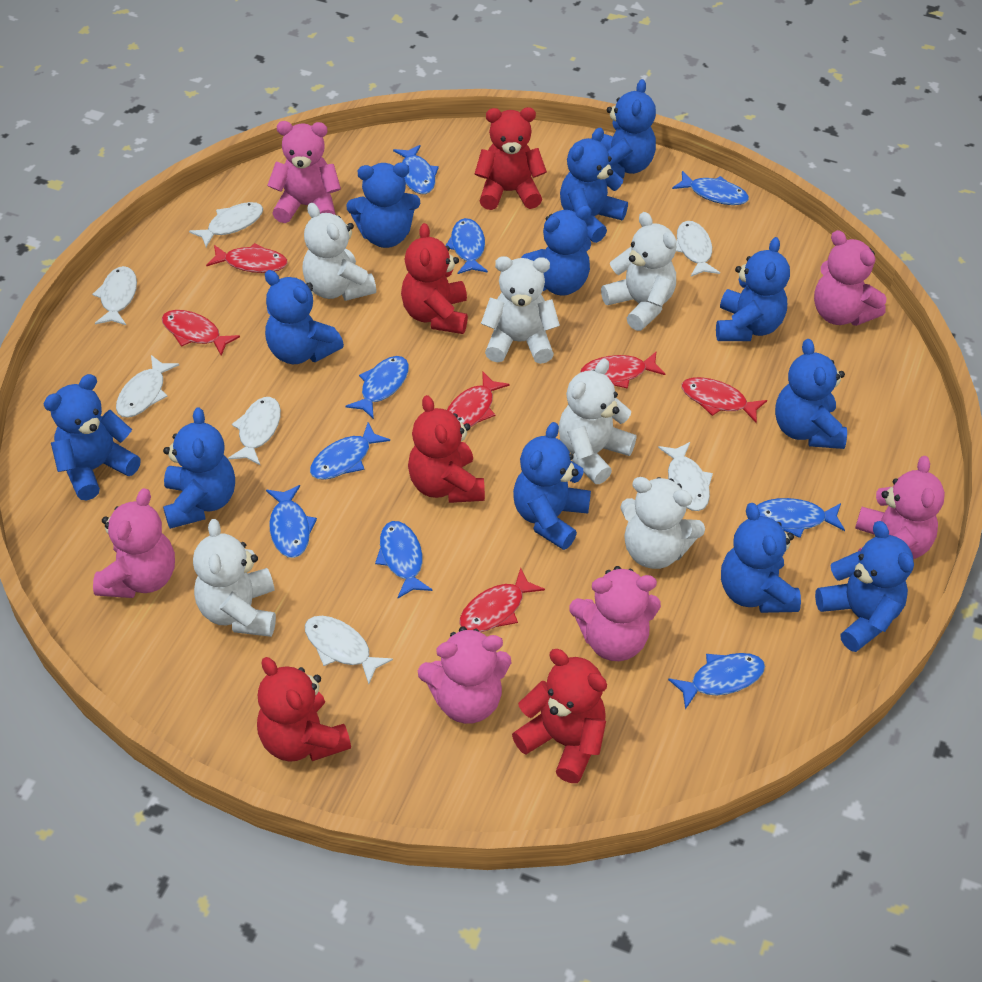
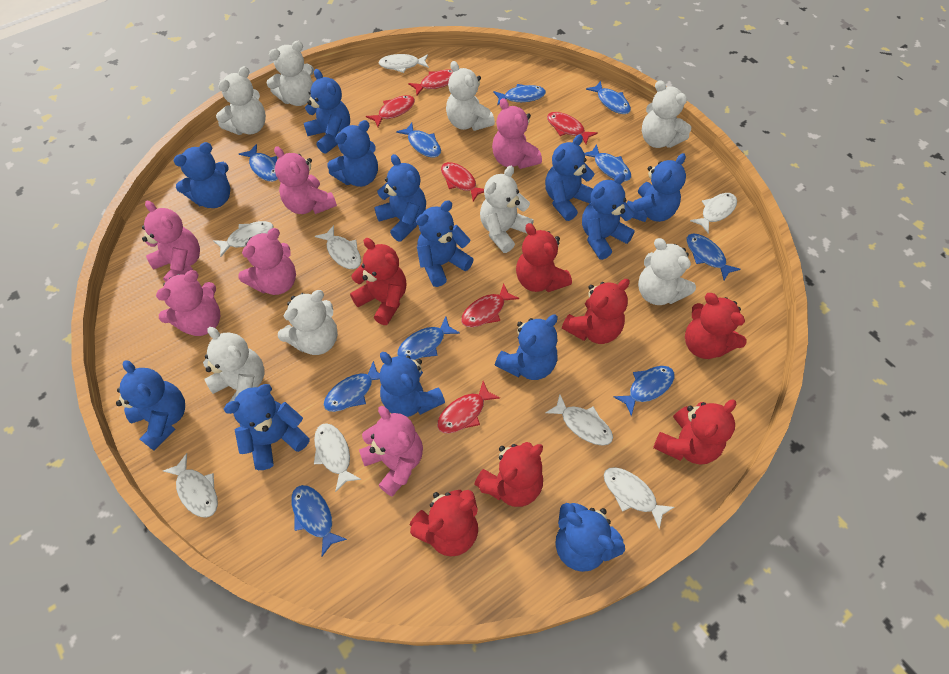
blue fish: [266,485,317,558] [310,422,390,480] [345,356,409,419] [375,521,432,598] [393,145,439,194] [445,218,488,274] [668,653,765,710] [672,171,749,205] [757,498,845,538] = 9 -> [239,144,278,181] [291,485,347,557] [324,361,380,412] [396,123,441,157] [397,317,460,360] [493,84,546,106] [584,144,631,181] [586,81,631,114] [614,366,674,416] [687,234,741,280] = 10
blue teddy bear: [44,374,141,500] [163,407,235,529] [265,270,344,364] [346,162,420,248] [513,422,591,550] [521,205,591,296] [560,128,628,243] [601,79,656,178] [716,237,790,341] [721,503,801,613] [775,339,847,449] [815,521,914,652] = 12 -> [116,360,185,451] [173,142,230,208] [224,384,310,470] [304,69,350,154] [327,120,378,187] [374,154,426,242] [380,352,445,417] [416,200,474,287] [495,314,558,380] [545,134,595,221] [555,503,625,572] [582,173,635,260] [627,153,686,222] = 13
red teddy bear: [257,657,351,762] [401,223,468,334] [408,395,485,503] [475,107,547,210] [512,649,607,783] = 5 -> [350,238,406,325] [410,490,478,557] [474,442,543,507] [516,223,572,292] [562,279,630,344] [653,399,736,465] [685,293,747,359] = 7
white fish: [92,266,137,325] [116,355,179,418] [189,202,263,247] [228,397,281,465] [305,616,393,684] [658,442,713,511] [676,221,720,276] = 7 -> [163,453,218,517] [213,221,274,257] [314,423,361,492] [315,225,361,269] [379,54,429,73] [545,394,613,446] [604,467,674,529] [690,193,737,233] = 8
white teddy bear: [193,519,276,637] [302,203,376,301] [481,256,560,364] [559,359,636,484] [601,212,676,331] [620,477,705,569] = 6 -> [203,327,265,402] [216,66,266,135] [266,41,314,106] [278,290,338,355] [446,61,495,131] [480,166,534,253] [638,238,696,305] [642,80,691,148] = 8

